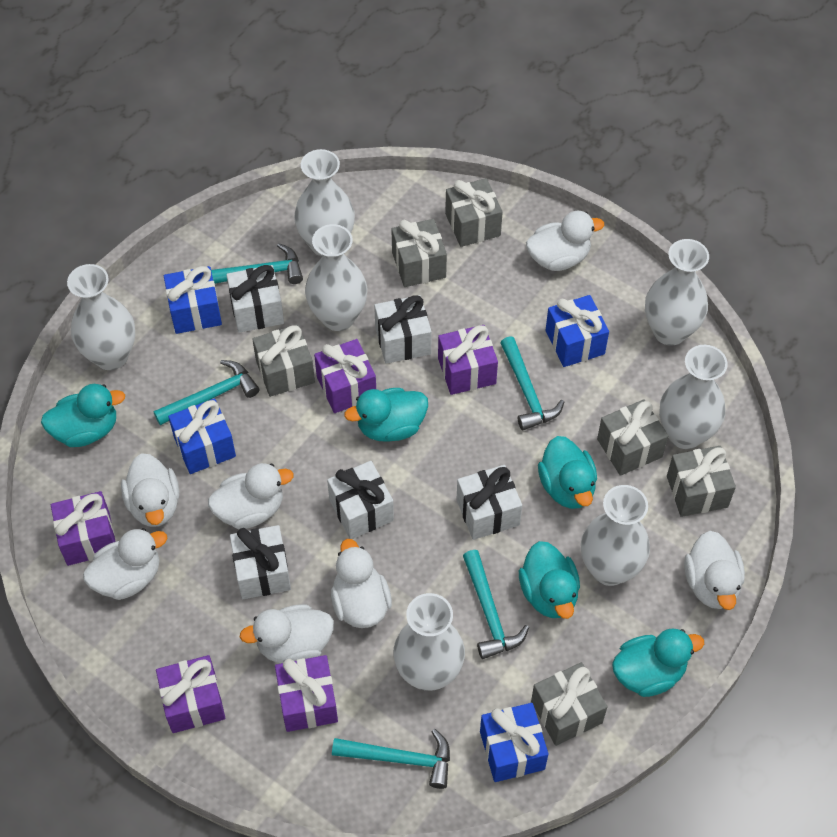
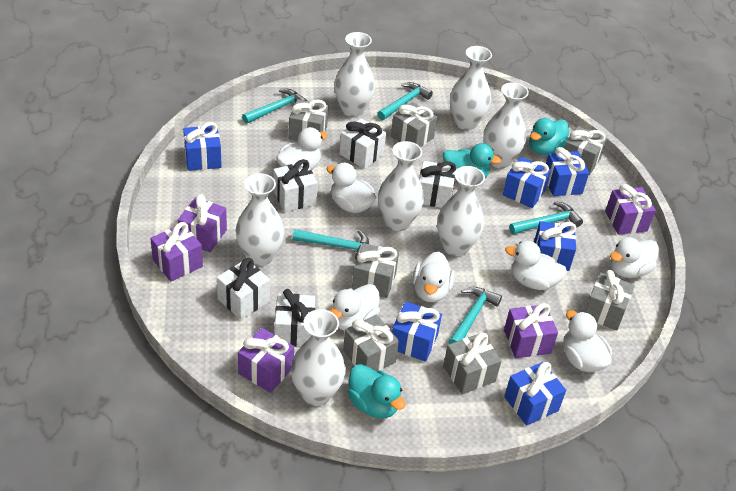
blue gift: [164,266,222,334] [168,398,236,474] [480,703,548,782] [545,295,609,367] = 4 -> [183,122,222,171] [392,302,442,362] [503,157,551,208] [504,362,566,426] [534,221,576,271] [546,147,589,196] = 6
grey gift: [252,325,315,397] [391,219,447,287] [445,178,503,247] [531,662,607,746] [597,399,668,476] [667,446,736,517] = 6 -> [289,99,328,141] [343,315,399,372] [352,243,399,298] [391,102,437,147] [443,333,502,394] [564,126,607,175] [585,270,635,331] = 7
turquoise duck: [41,384,125,447] [344,388,428,442] [519,541,580,619] [538,436,597,509] [612,628,704,697] = 5 -> [348,364,405,419] [443,143,502,179] [529,118,569,155] = 3

